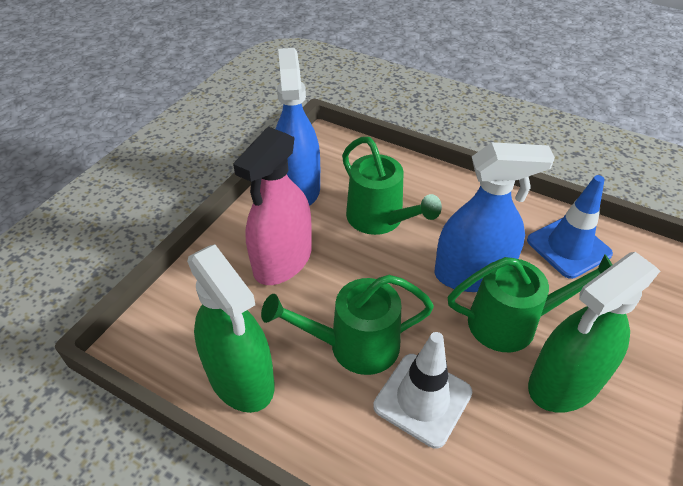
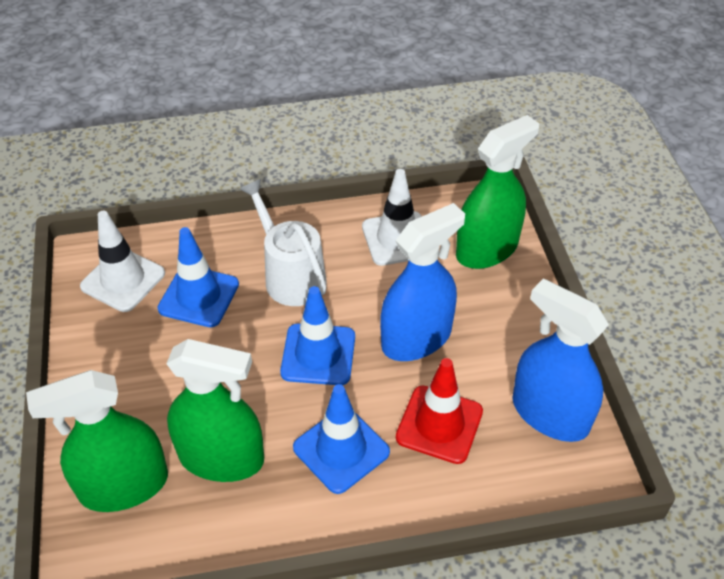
blue traffic cone: [527,175,613,279] = 1 -> [157,227,239,327] [280,286,355,385] [293,384,390,494] = 3
green spray bottle: [187,244,275,413] [528,252,660,413] = 2 -> [26,370,168,512] [166,339,264,482] [456,115,539,269] = 3
green watering can: [261,275,434,375] [342,137,442,235] [448,254,613,352] = 3 -> none = 0
pink spray bottle: [233,127,312,285] = 1 -> none = 0
red traffic cone: none = 0 -> [396,358,483,464] = 1
white traffic cone: [373,332,472,448] = 1 -> [80,211,165,312] [362,169,422,266] = 2
white watering can: none = 0 -> [240,179,326,306] = 1

